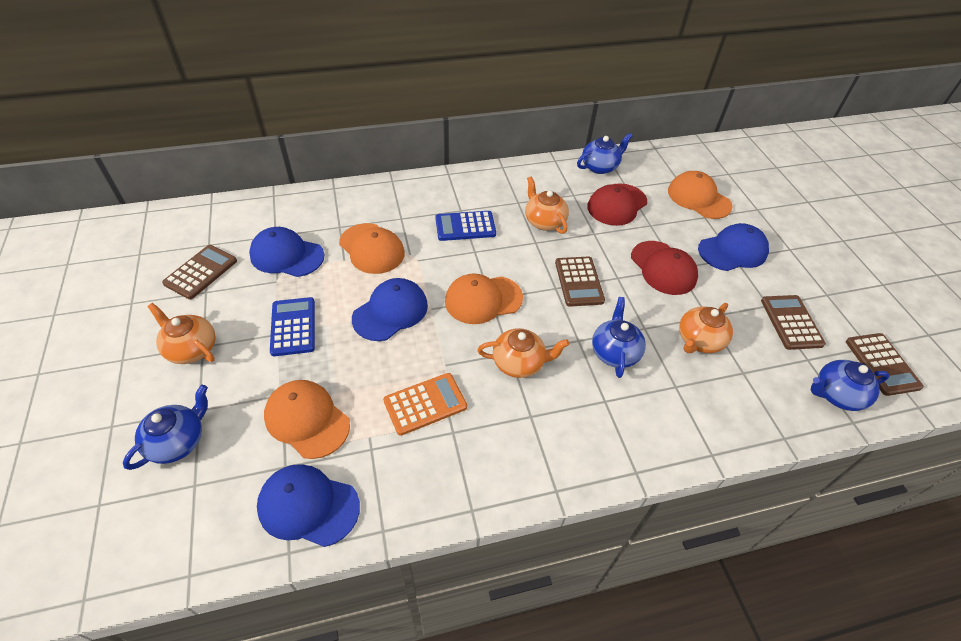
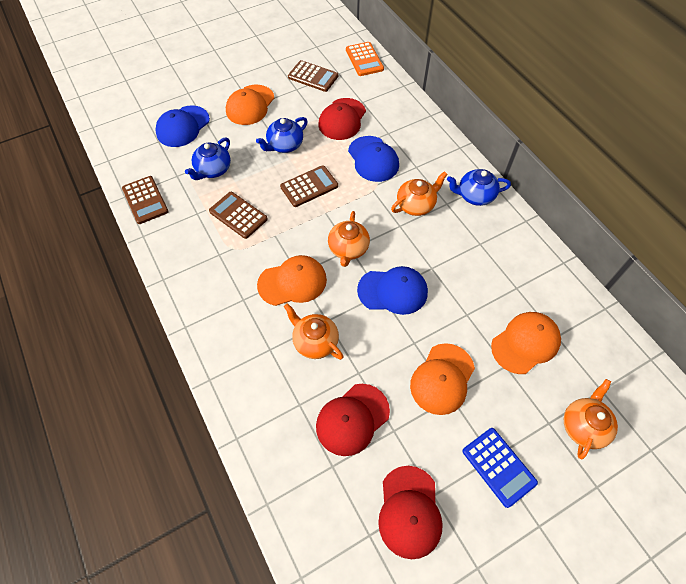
blue calculator: [270,297,315,356] [435,211,496,241] = 2 -> [462,428,538,508] = 1
blue cap: [249,227,325,277] [257,464,360,547] [352,278,428,341] [698,223,769,271] = 4 -> [155,105,210,147] [348,136,399,182] [357,266,428,315] = 3
blue teapot: [123,385,208,470] [577,133,632,174] [592,297,646,378] [811,360,890,411] = 4 -> [185,138,231,180] [256,117,308,153] [447,169,511,206] = 3
red cap: [587,183,647,226] [631,241,698,295] = 2 -> [316,384,390,456] [318,98,366,140] [378,466,443,559] = 3

